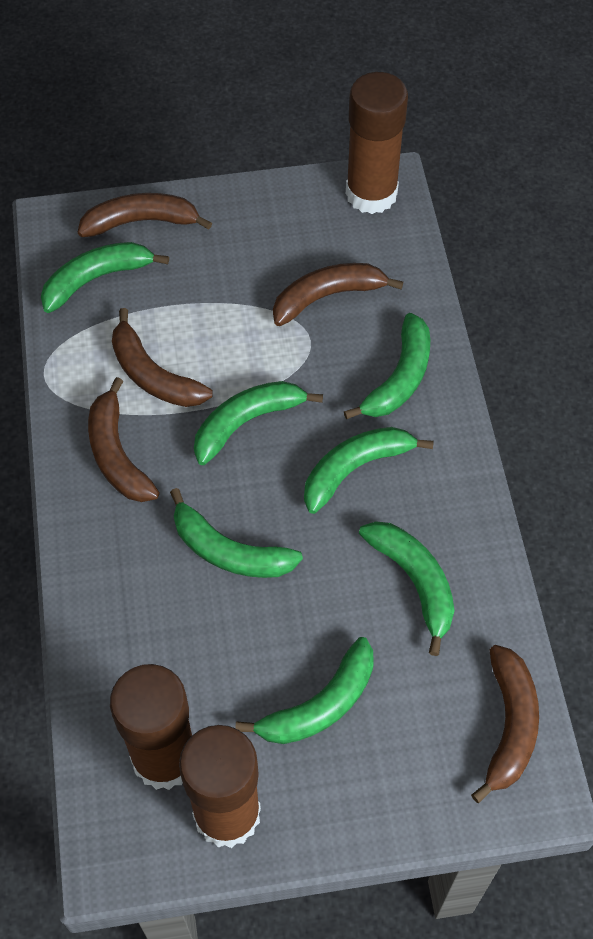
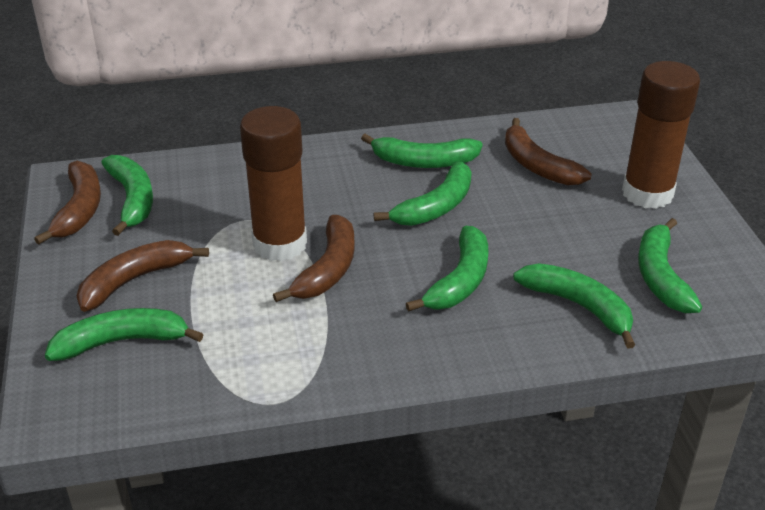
brown banana: [78,193,212,237] [88,377,160,502] [112,308,213,407] [273,263,403,326] [471,645,539,803] = 5 -> [34,161,101,245] [77,240,209,312] [273,215,355,302] [505,118,591,185] = 4
brown glue stick: [110,664,192,790] [179,725,261,848] [346,72,408,214] = 3 -> [240,106,307,261] [622,61,700,209] = 2

